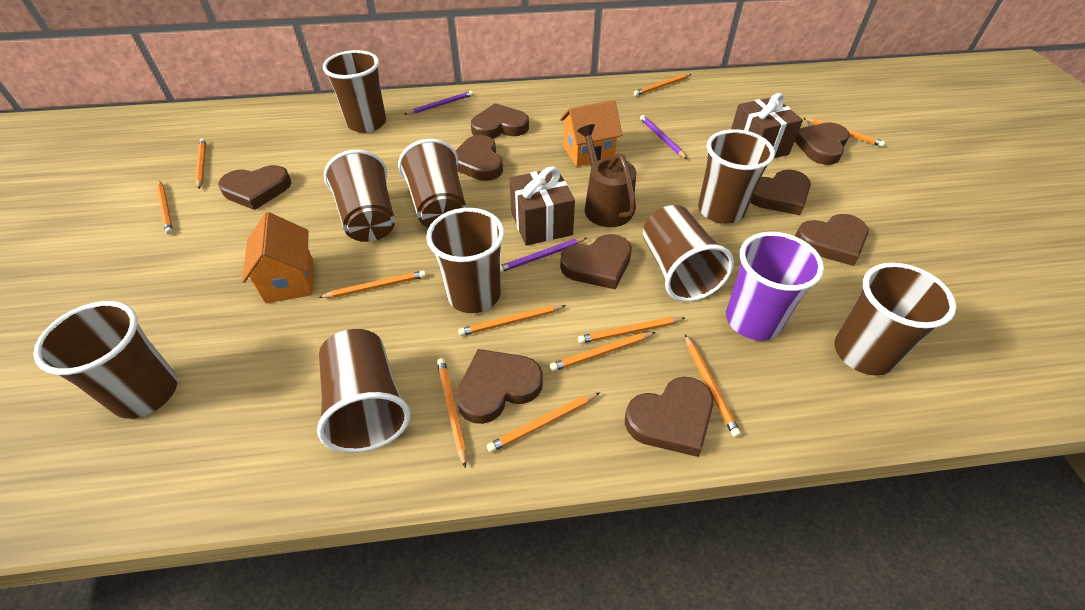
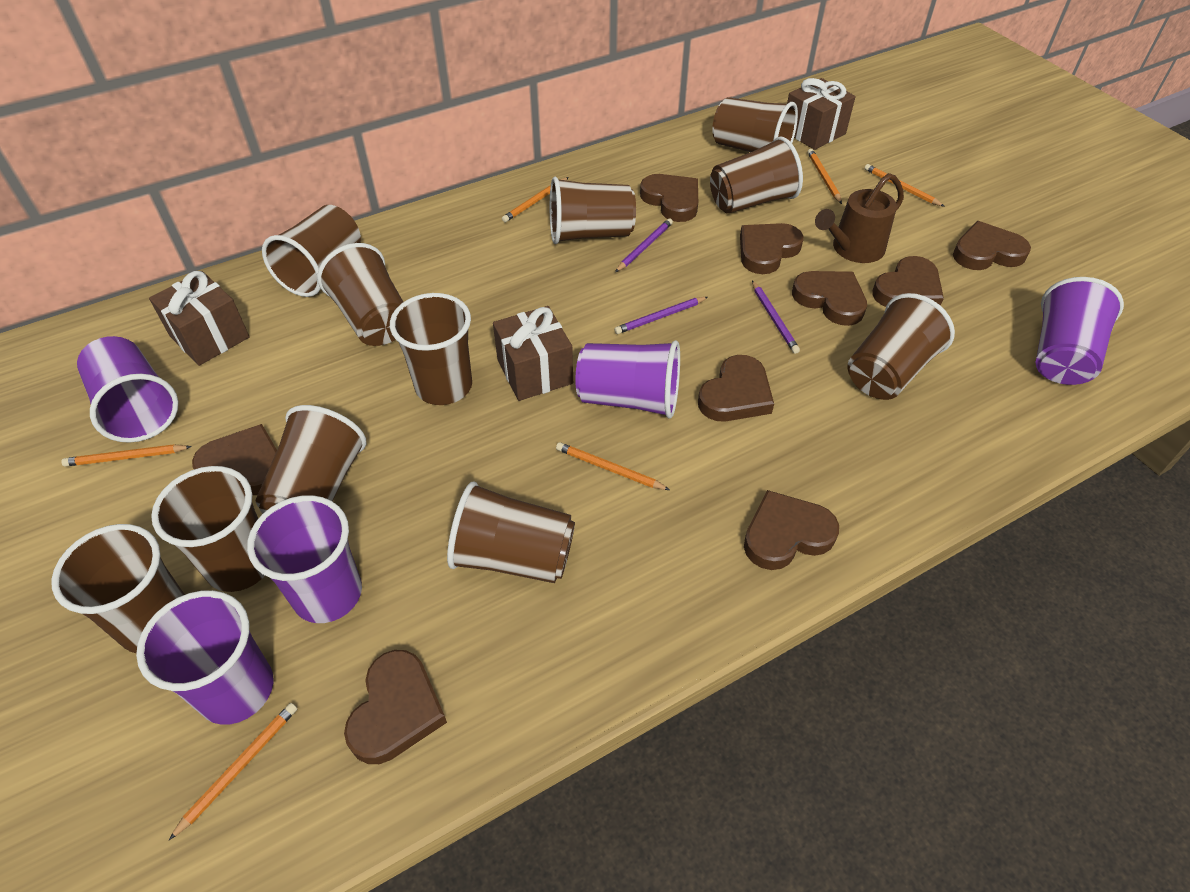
brown cup: [33,301,177,419] [317,329,410,453] [323,50,386,133] [324,150,395,242] [398,139,466,228] [426,208,504,313] [643,205,734,302] [698,129,775,224] [834,263,956,376] = 9 -> [51,524,185,653] [151,466,265,592] [256,405,366,514] [262,205,361,297] [318,243,403,346] [390,293,472,405] [447,481,575,583] [550,177,636,244] [710,137,803,214] [712,97,798,152] [848,293,955,400] = 11
brown gift: [509,167,575,246] [731,93,803,158] = 2 -> [149,271,250,366] [493,306,573,401] [787,78,856,150] = 3
orange house: [242,212,313,304] [560,100,622,167] = 2 -> none = 0
orange pencil: [156,180,173,235] [196,138,206,189] [318,270,426,298] [437,358,466,468] [458,305,566,336] [487,392,600,452] [550,332,656,371] [578,317,685,344] [634,74,691,96] [685,334,741,437] [803,118,885,147] = 11 -> [61,444,192,467] [169,703,297,840] [502,177,569,222] [556,442,670,490] [808,149,842,204] [864,164,945,207] = 6
purple cup: [726,232,824,340] = 1 -> [77,336,178,443] [136,590,273,725] [247,495,362,623] [575,340,680,419] [1036,277,1124,385] = 5

